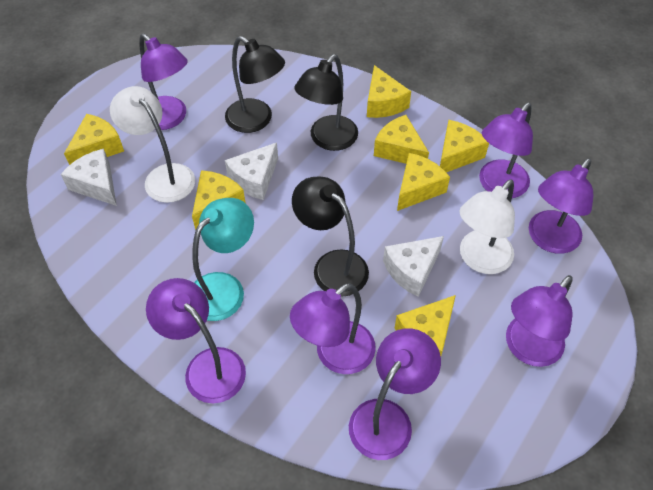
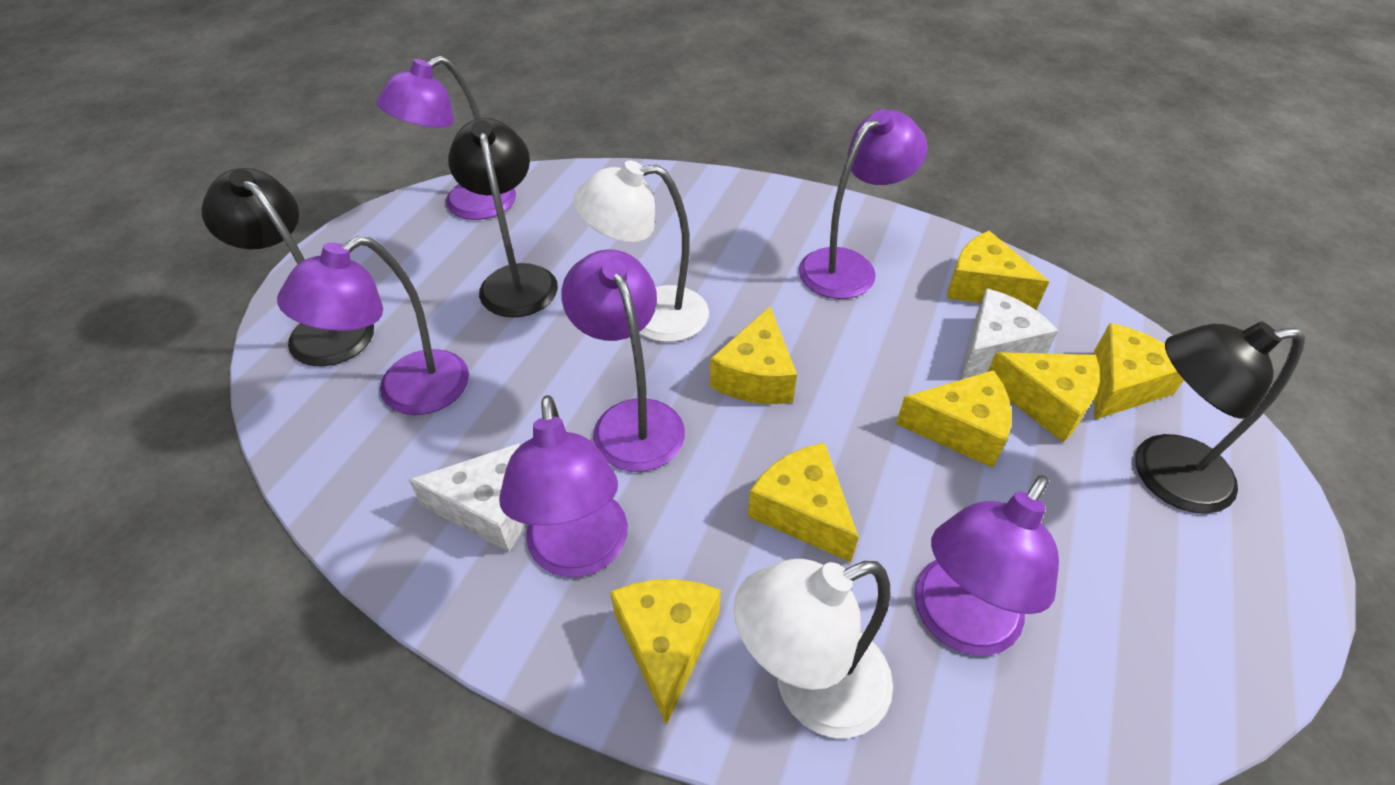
purple lamp: [139,33,188,130] [146,278,246,403] [290,283,376,374] [349,328,441,460] [479,103,533,198] [506,275,573,367] [529,158,593,254] = 7 -> [277,236,469,415] [376,56,516,220] [499,395,628,577] [562,249,685,472] [799,109,928,299] [914,475,1059,656] = 6
turquoise lamp: [192,198,254,321] = 1 -> none = 0
white cheese: [61,149,117,206] [225,143,278,200] [383,236,444,297] = 3 -> [409,443,525,552] [961,288,1058,379] = 2

